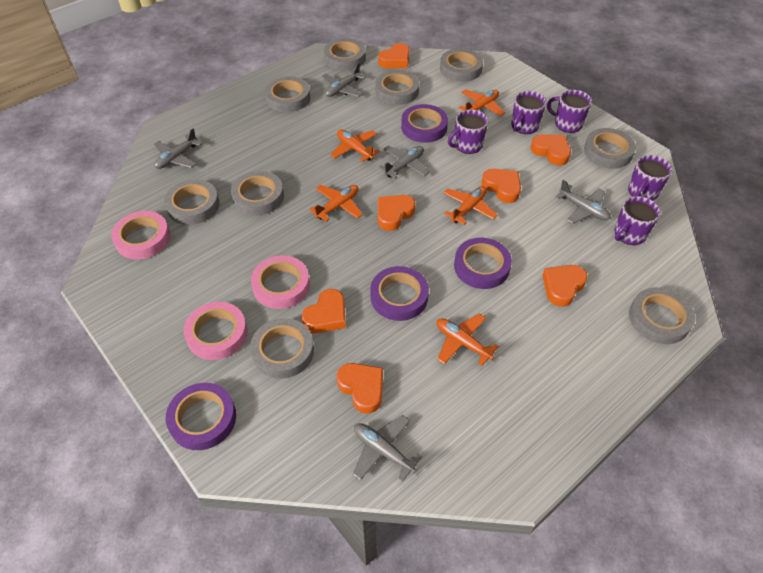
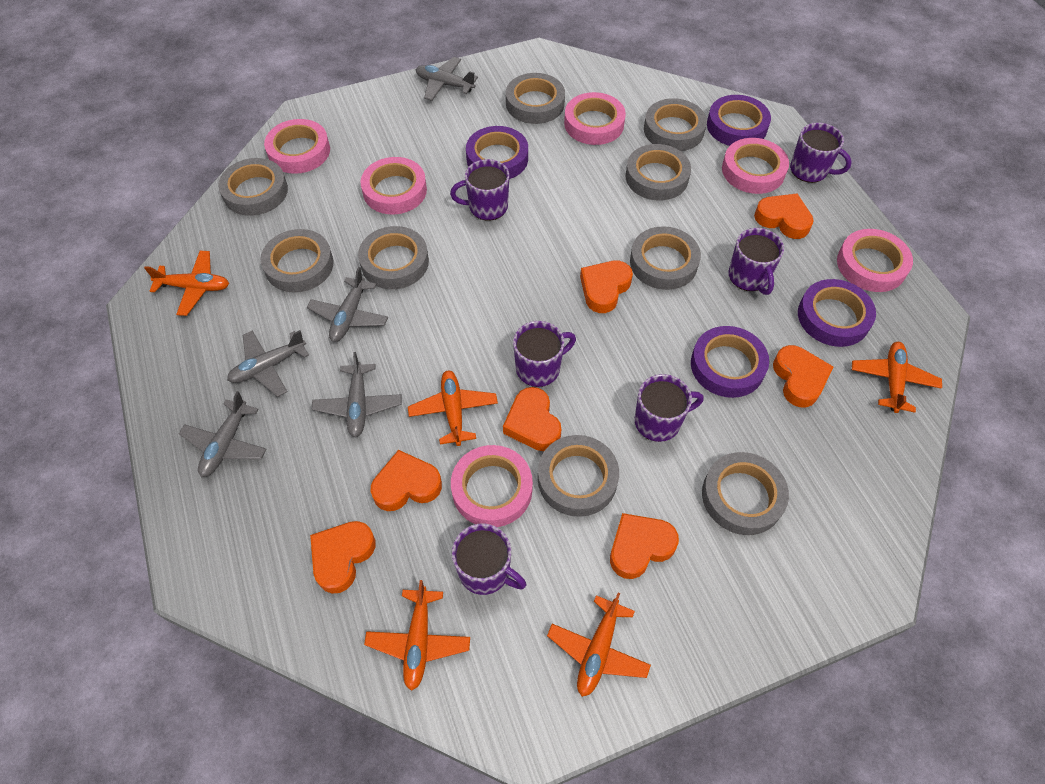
pink tape: [111,211,170,260] [183,302,248,360] [251,256,310,309] = 3 -> [264,119,330,174] [361,157,427,214] [451,445,533,527] [564,92,626,145] [722,138,789,194] [837,229,913,292] = 6
purple mug: [448,109,488,154] [511,91,546,134] [547,90,592,133] [614,196,661,245] [628,155,672,201] = 5 -> [450,159,509,221] [452,524,526,595] [513,321,576,387] [635,374,704,442] [728,228,784,295] [790,123,852,183] = 6

